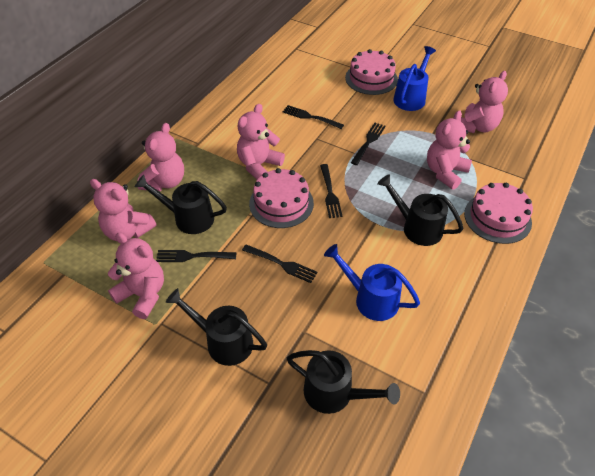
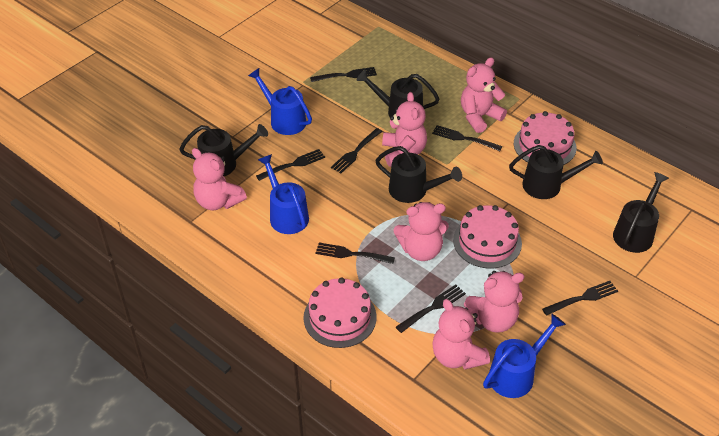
black fork: [156,250,237,262] [242,244,318,283] [283,105,344,129] [320,164,343,218] [351,123,386,165] = 5 -> [256,149,325,181] [310,67,377,82] [316,242,395,264] [331,128,382,173] [396,284,466,333] [432,125,502,151] [542,281,618,316] = 7
black watering can: [135,175,227,234] [166,288,267,366] [287,350,400,414] [377,174,464,246] = 4 -> [179,124,268,176] [356,70,439,117] [375,146,462,203] [509,145,603,199] [613,172,669,253] = 5
blue watering can: [324,244,420,321] [393,46,436,111] = 2 -> [248,68,312,135] [258,154,309,234] [483,314,566,398] = 3

